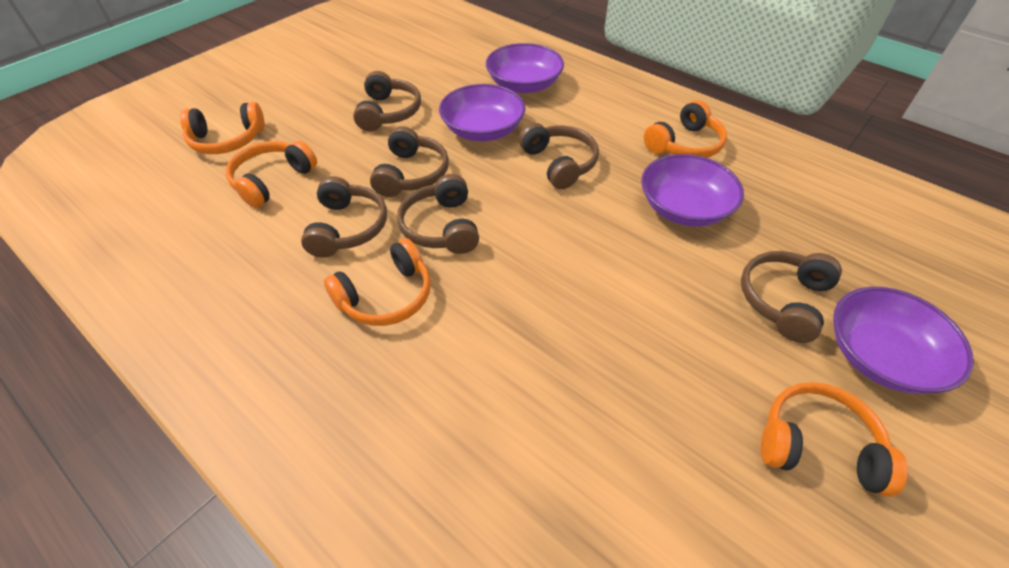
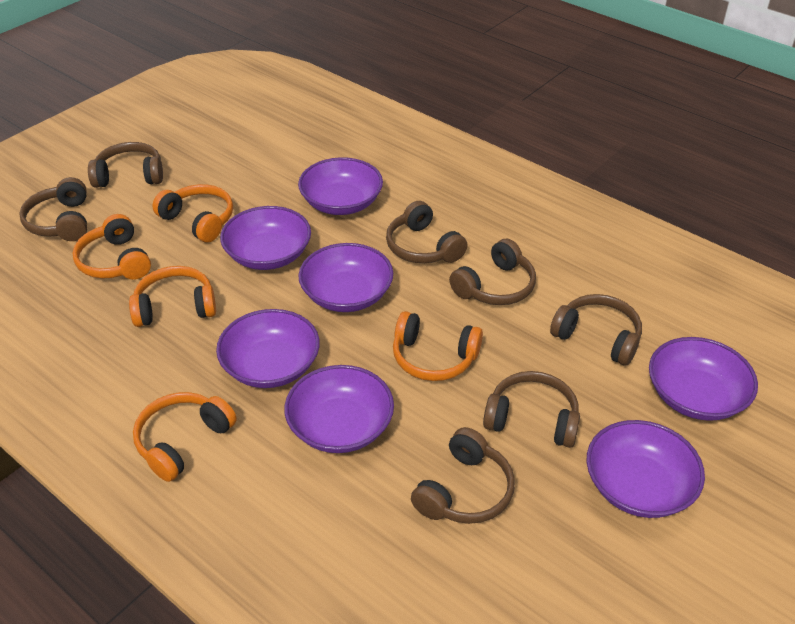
brown headphones: [301,176,387,258] [353,71,421,132] [370,126,449,197] [397,174,479,254] [518,122,599,189] [741,251,842,343] = 6 -> [19,177,87,241] [88,142,163,188] [386,201,467,263] [411,427,515,524] [449,239,536,305] [483,371,580,448] [550,294,642,366] = 7
purple bowl: [439,84,525,141] [486,43,564,93] [641,154,744,227] [833,287,974,394] = 4 -> [216,309,320,388] [220,206,311,270] [284,365,394,453] [298,157,383,215] [298,243,393,312] [586,420,705,518] [649,337,758,421] = 7

